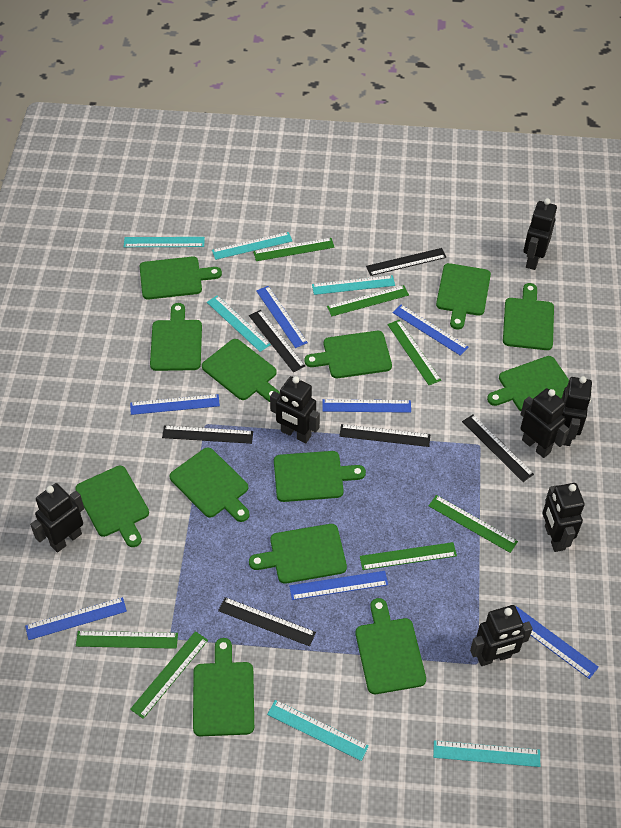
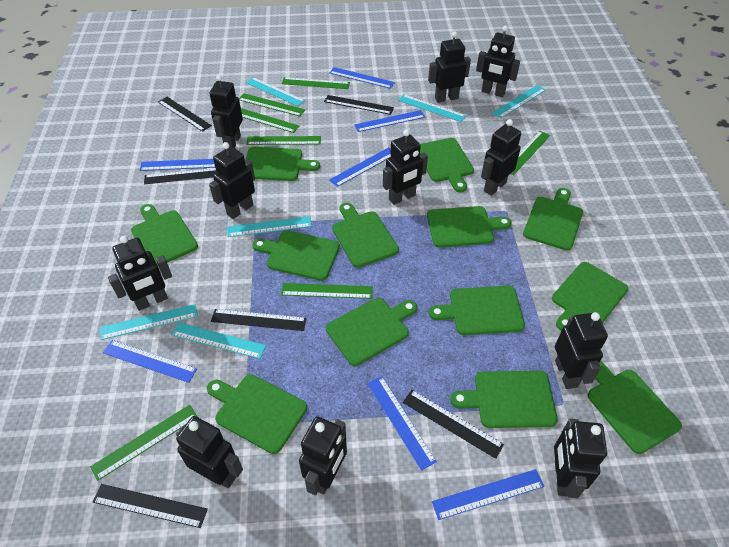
black robot: [30,483,84,552] [270,376,320,443] [470,605,533,666] [520,388,569,458] [524,198,557,270] [543,483,585,552] [562,376,592,446] = 7 -> [108,236,172,311] [176,416,243,488] [209,75,243,148] [209,142,255,219] [299,416,347,495] [383,129,428,205] [428,31,471,103] [476,26,520,97] [481,119,521,196] [554,419,607,498] [555,312,608,389] = 11

